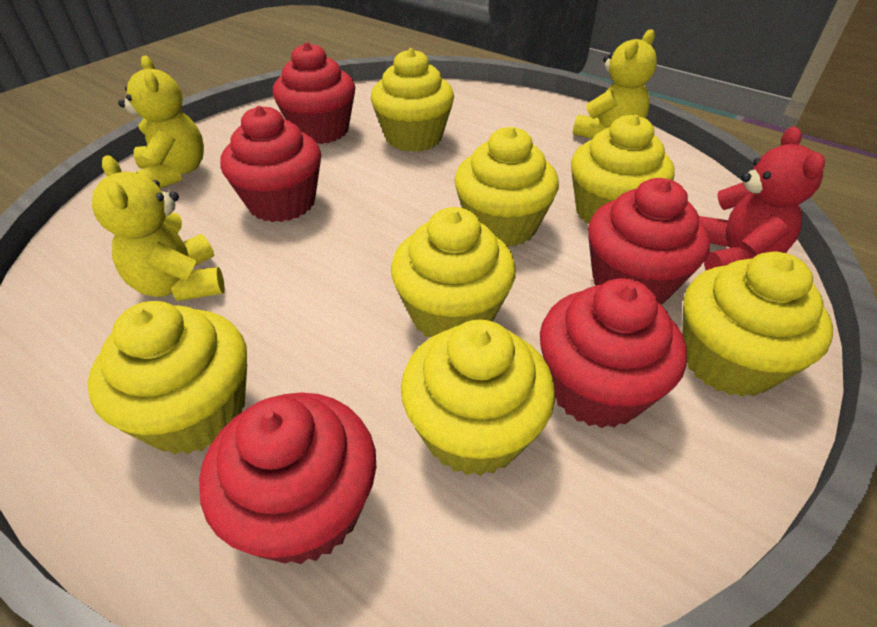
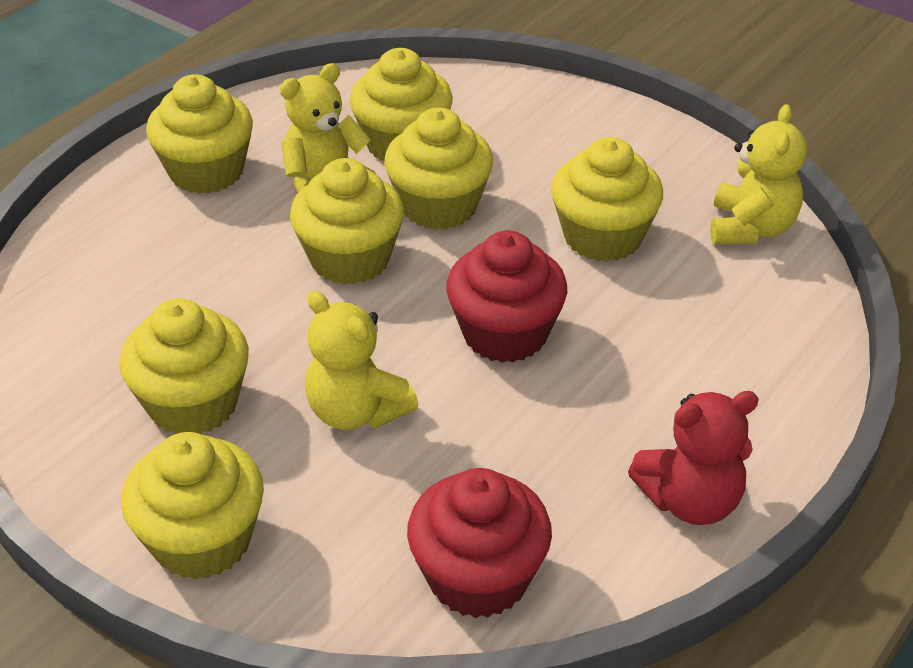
red cupcake: [199,392,376,564] [220,106,321,222] [273,42,356,144] [540,278,687,428] [588,178,710,304] = 5 -> [407,468,552,618] [446,230,567,363] = 2

